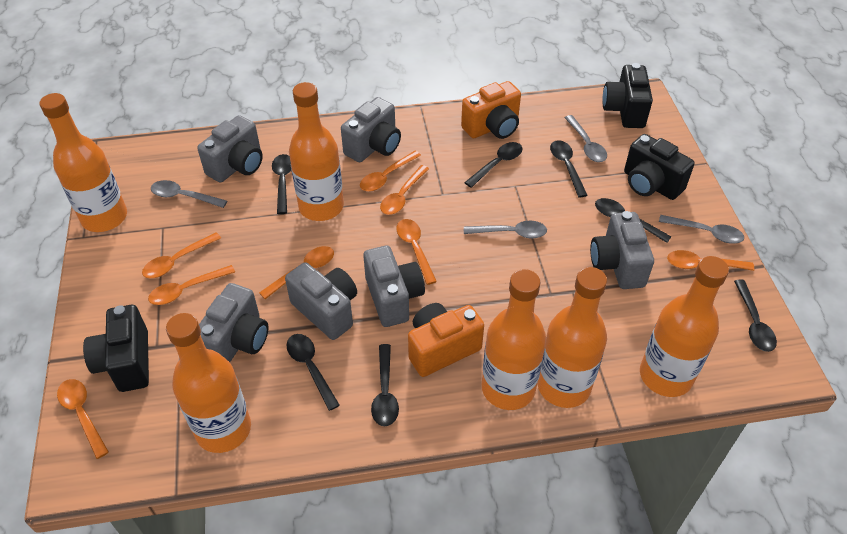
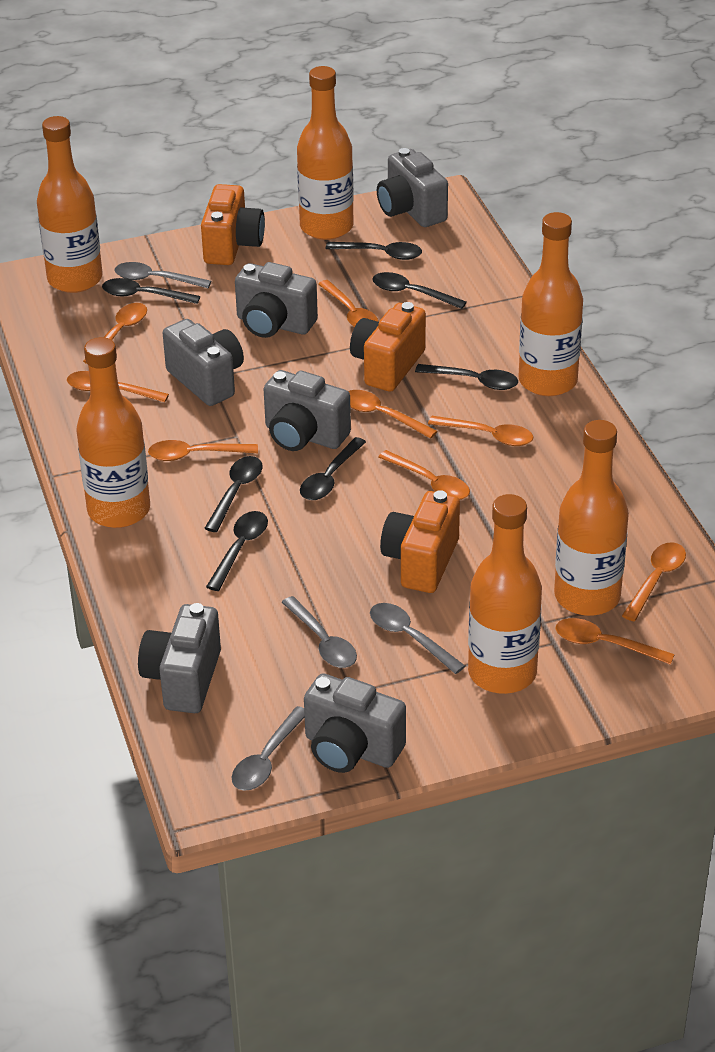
black camera: [83,305,149,392] [602,63,653,128] [624,134,695,200] = 3 -> none = 0
orange camera: [408,303,484,377] [461,81,521,139] = 2 -> [201,184,265,265] [350,302,426,392] [380,490,460,593] = 3
orange spoon: [57,379,109,459] [142,232,221,278] [148,265,235,305] [259,246,334,299] [360,151,421,192] [380,165,429,215] [396,219,437,285] [667,250,754,271] = 8 -> [67,371,169,402] [83,303,147,364] [148,440,258,461] [318,280,378,327] [348,390,437,439] [379,450,470,500] [428,416,533,446] [555,618,675,665] [622,542,686,621] = 9

